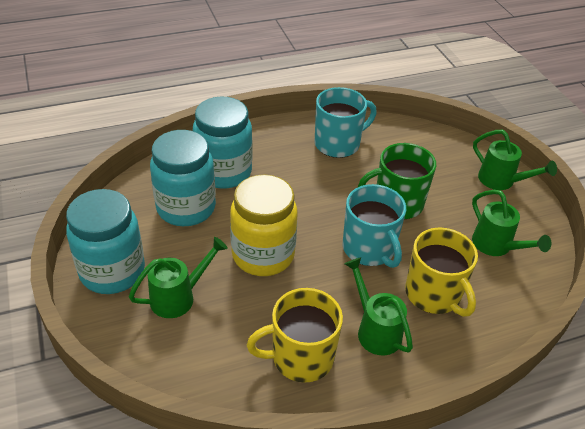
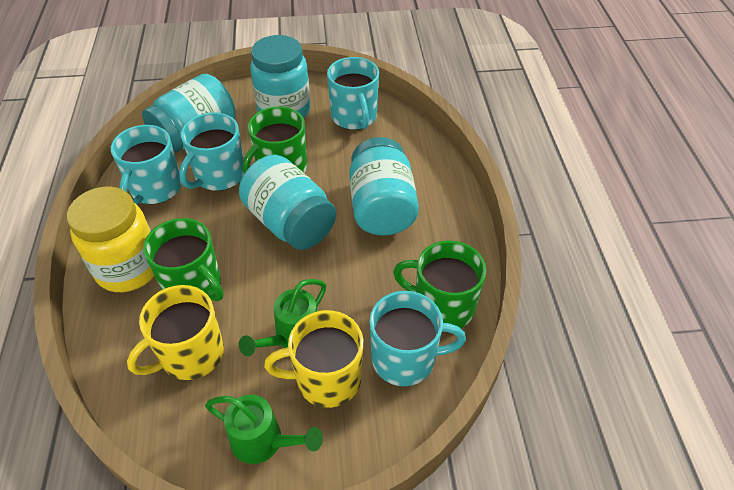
green mug: [358,143,436,219] = 1 -> [143,218,224,301] [243,106,307,173] [393,241,486,329] = 3
green watering can: [129,237,228,318] [345,257,413,355] [472,190,552,256] [473,130,557,190] = 4 -> [205,395,323,464] [239,279,327,356] = 2
turquoise jar: [66,189,145,294] [150,130,216,226] [193,96,252,189] = 3 -> [142,74,235,154] [239,155,336,250] [250,35,310,118] [349,137,419,236] = 4
turquoise mug: [315,87,377,158] [342,184,406,268] = 2 -> [111,125,182,204] [179,112,244,191] [327,57,379,130] [369,291,466,386] = 4

